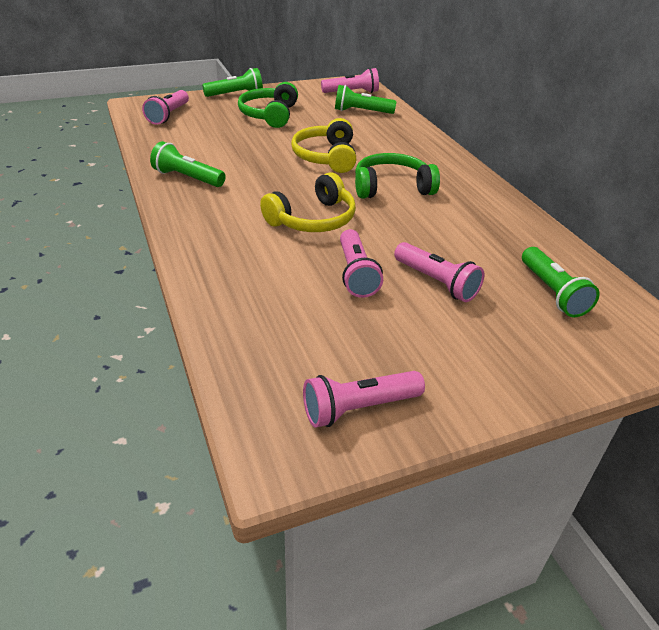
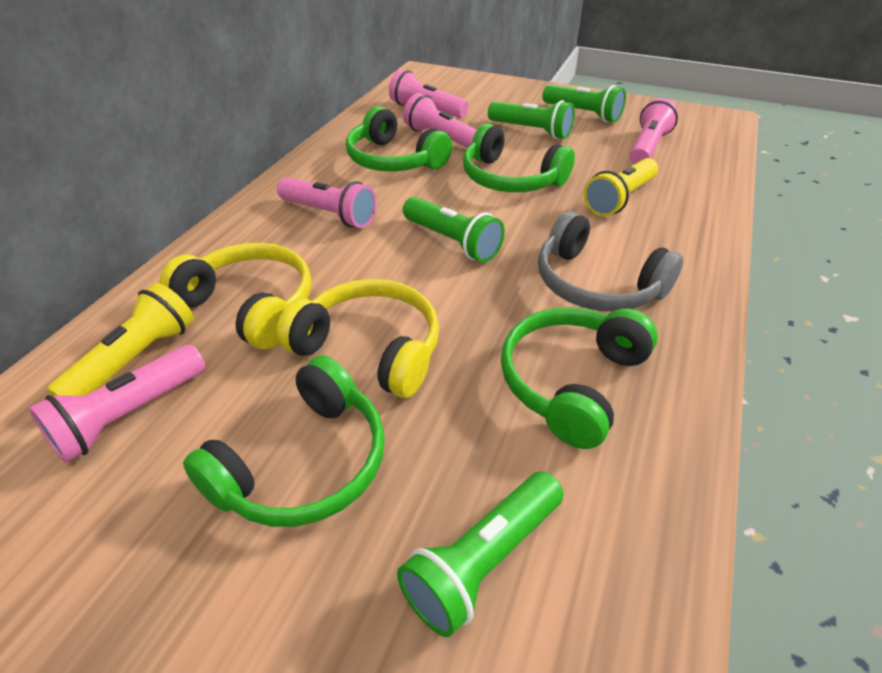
green headphones: [238,82,298,128] [355,153,440,199] = 2 -> [183,355,385,527] [346,106,452,172] [463,123,575,192] [501,307,658,449] = 4
grey headphones: none = 0 -> [538,211,683,311] = 1
yellow flashlight: none = 0 -> [47,283,194,396] [583,158,658,217] = 2

